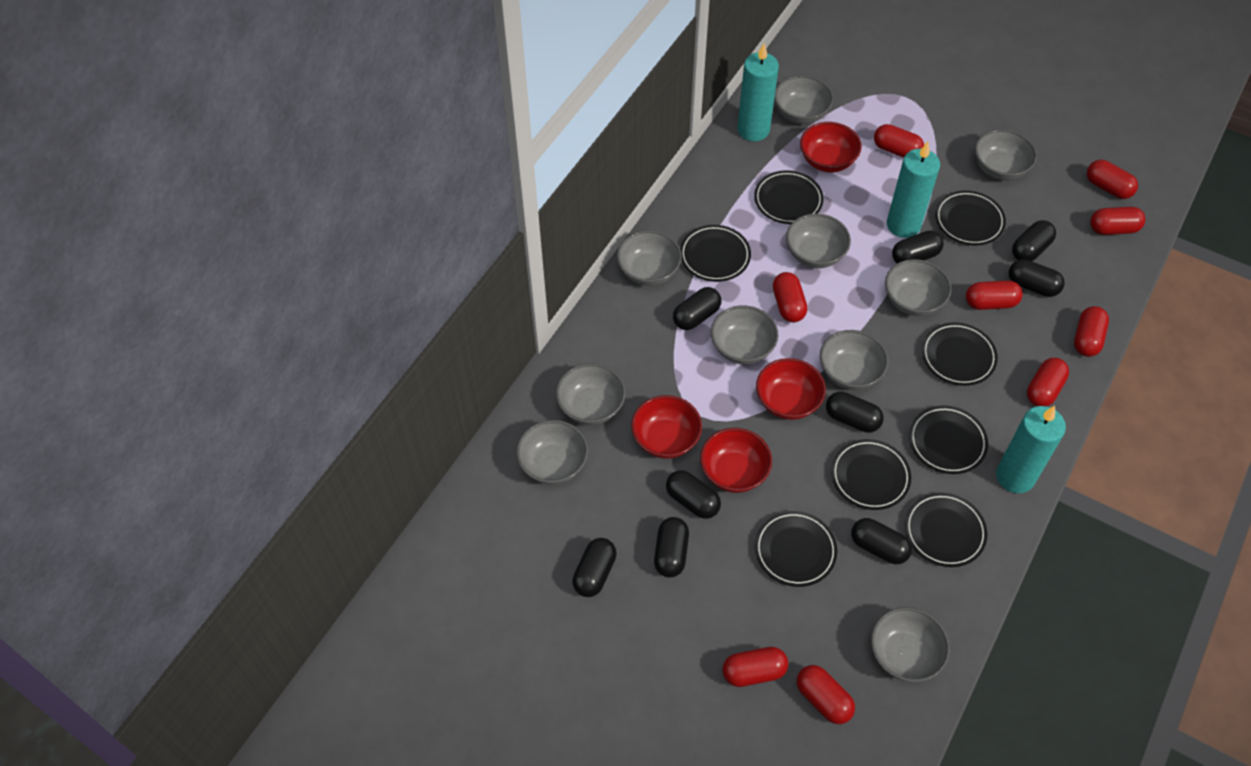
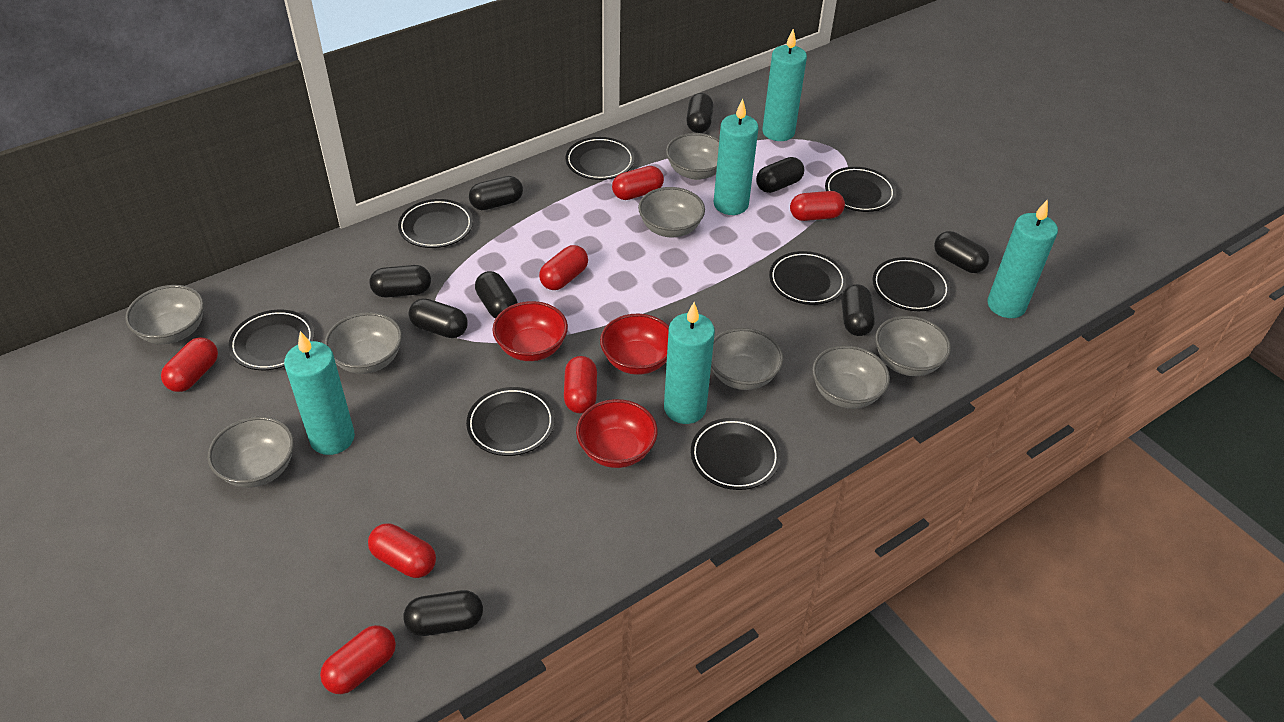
grey bowl: [516,420,588,485] [556,363,626,425] [617,230,682,286] [711,306,778,364] [774,75,833,124] [786,213,851,268] [820,330,889,390] [871,607,950,682] [885,259,952,316] [975,129,1037,180] = 10 -> [125,285,204,344] [207,417,294,488] [325,312,402,374] [638,187,705,237] [666,133,719,180] [711,328,783,390] [812,345,890,409] [875,316,951,376] = 8
red bowl: [631,395,702,459] [700,428,772,493] [756,358,826,420] [800,122,862,172] = 4 -> [493,301,568,361] [576,399,658,468] [600,314,669,375] = 3
red capsule: [722,647,788,687] [773,272,807,322] [797,665,855,724] [874,124,924,158] [966,280,1023,310] [1027,358,1069,407] [1074,306,1109,357] [1087,160,1138,199] [1090,207,1146,235] = 9 -> [161,337,218,392] [320,625,396,694] [368,523,436,578] [539,245,588,290] [564,356,597,413] [612,166,664,200] [790,191,845,221] = 7
turquoise candle: [737,43,779,141] [887,142,940,238] [996,406,1066,493] = 3 -> [284,331,355,455] [664,302,715,424] [714,99,758,215] [762,29,807,141] [988,199,1058,318] = 5

